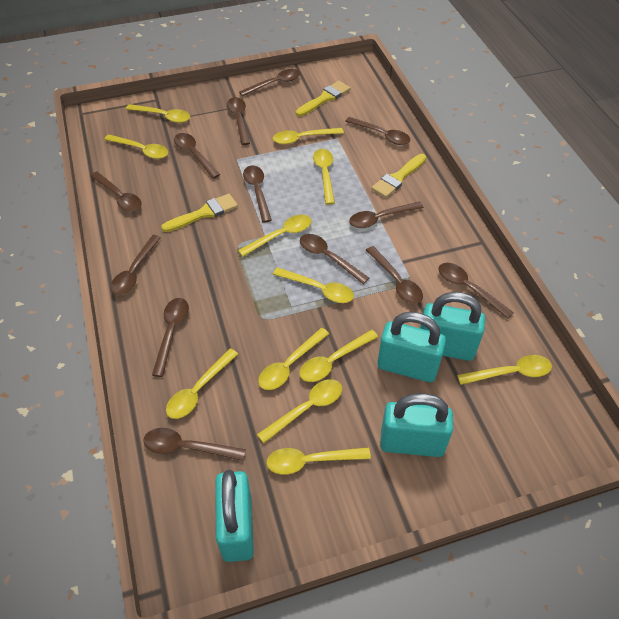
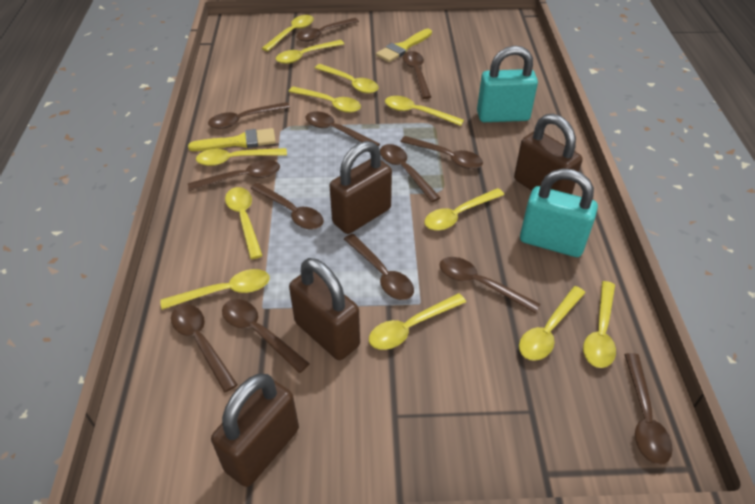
brown padlock: none = 0 -> [211,373,299,487] [289,258,360,360] [330,141,392,234] [514,114,582,194] = 4
turquoise padlock: [215,470,254,562] [377,312,446,382] [380,393,453,457] [420,292,485,361] = 4 -> [477,46,538,122] [520,169,598,257] = 2
yellow brush: [161,194,238,232] [296,81,350,116] [371,154,426,198] = 3 -> [188,128,276,151] [376,29,432,62] = 2

